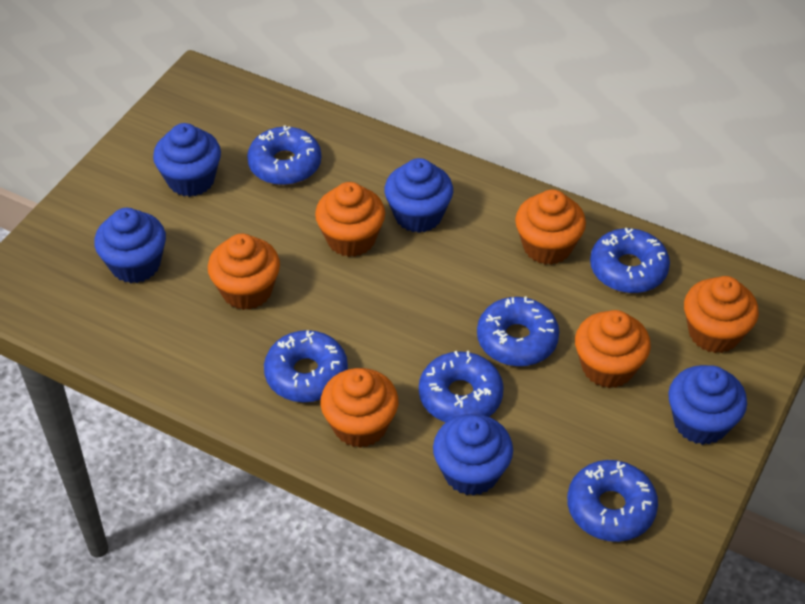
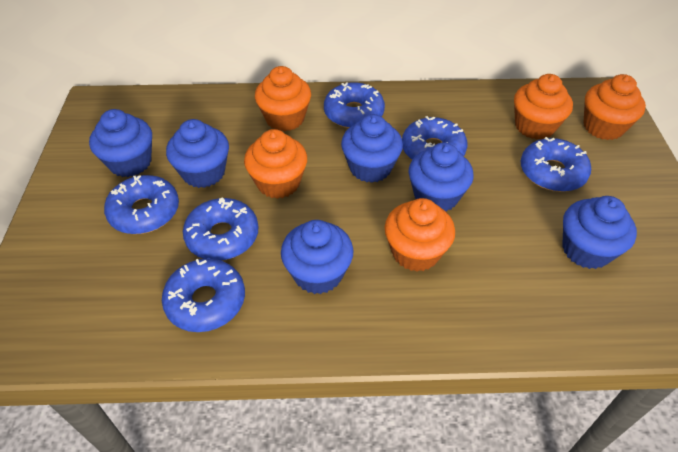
blue cupcake: [94,208,166,283] [153,123,221,197] [385,158,453,233] [433,414,513,496] [668,365,747,445] = 5 -> [89,109,152,177] [166,119,229,188] [281,220,353,294] [341,114,403,183] [409,142,474,212] [562,196,637,269] = 6
orange cupcake: [208,234,280,310] [315,182,385,257] [320,368,398,448] [515,190,586,265] [575,310,651,388] [684,276,759,353] = 6 -> [244,129,307,199] [255,66,311,131] [384,198,455,272] [514,74,573,140] [584,74,646,140] = 5

